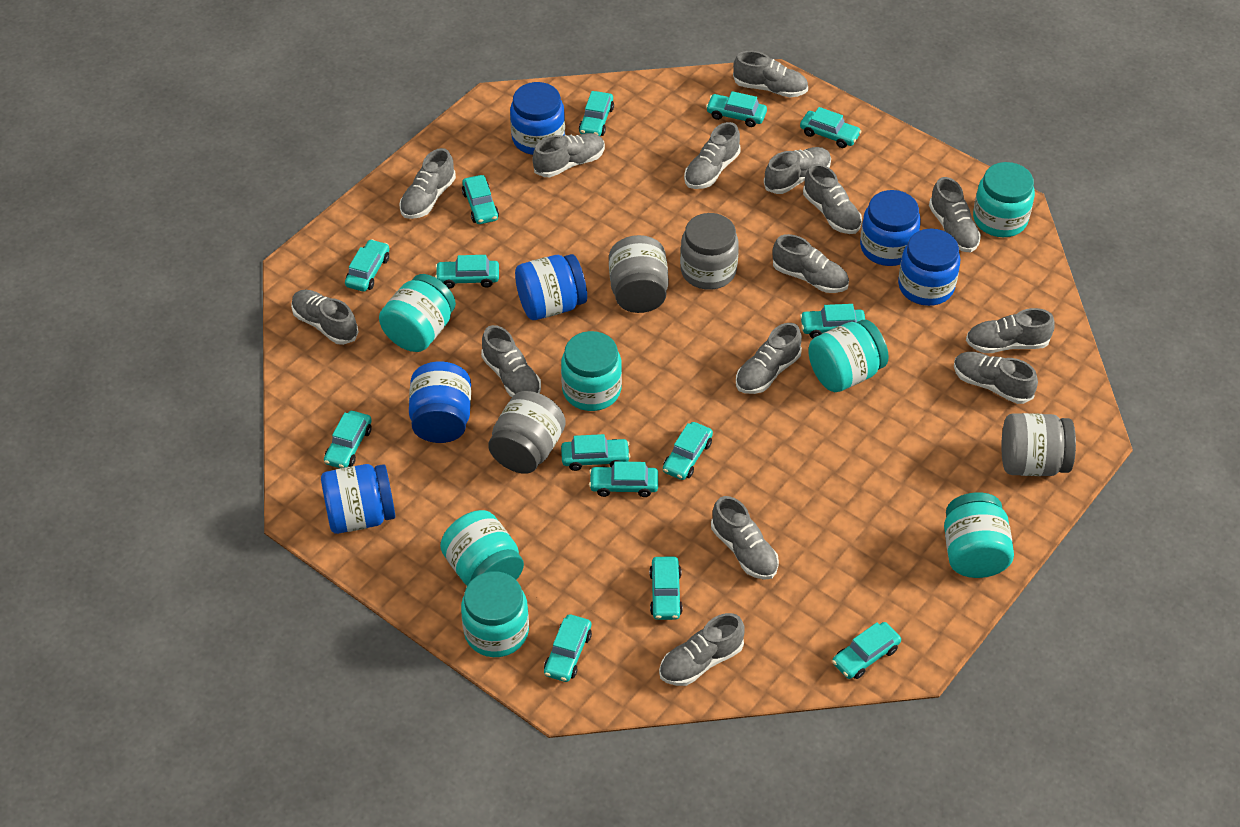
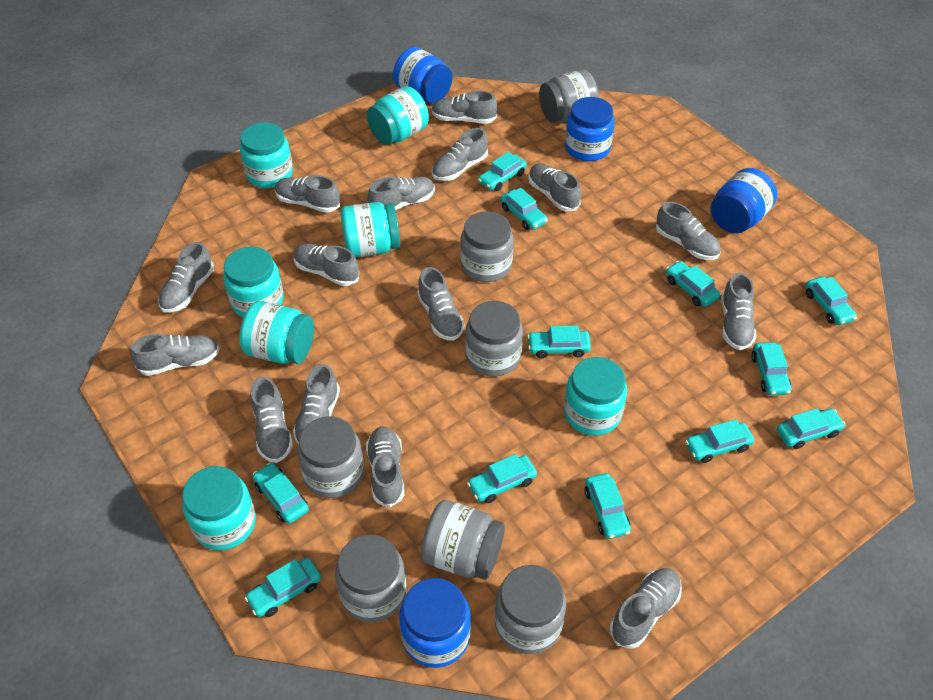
blue jar: [321,464,395,534] [409,361,471,443] [510,82,565,155] [515,254,587,320] [860,190,921,266] [898,229,960,306] = 6 -> [393,47,452,104] [399,578,471,668] [565,97,615,161] [711,168,777,233] = 4
grey jar: [488,391,566,474] [609,235,669,313] [680,213,739,290] [1001,413,1076,476] = 4 -> [297,416,364,498] [335,534,406,622] [421,500,505,580] [460,211,514,282] [465,301,523,376] [495,565,566,654] [539,70,599,123] = 7
turquoise car: [324,411,372,468] [345,239,389,292] [435,255,499,289] [462,175,499,224] [544,614,592,682] [561,434,630,471] [579,91,614,136] [589,462,658,497] [649,557,683,620] [663,422,713,480] [706,91,767,127] [800,107,862,148] [800,304,865,339] [832,622,901,679] = 14 -> [245,558,321,617] [253,463,309,524] [467,454,537,503] [478,152,527,191] [500,188,548,230] [527,325,591,358] [585,473,631,539] [666,261,720,307] [685,419,754,463] [752,342,791,396] [777,408,846,449] [806,276,857,325] = 12

